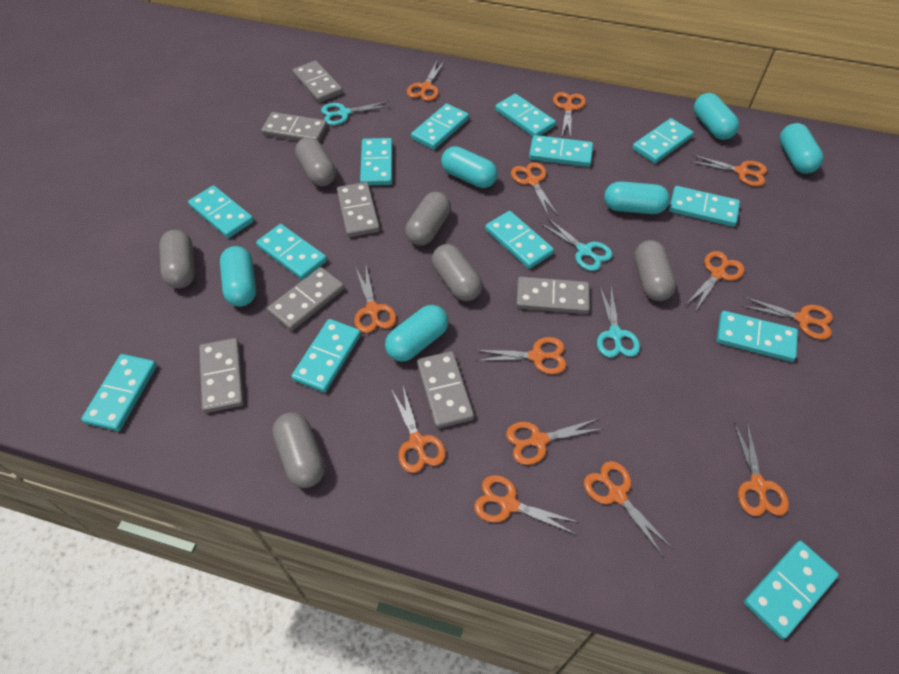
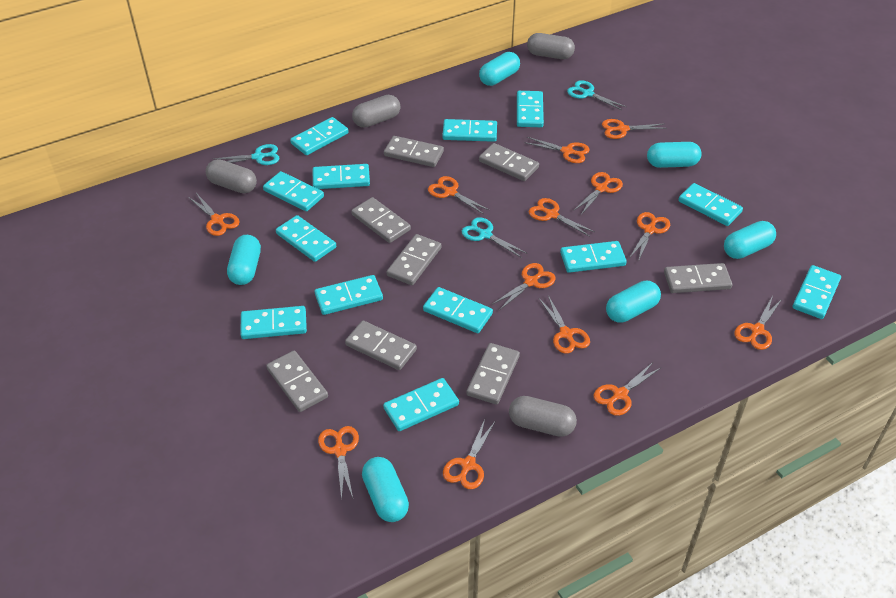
grey capsule: [159,230,195,289] [272,412,325,488] [295,137,336,187] [405,192,451,246] [432,244,483,301] [634,240,676,301] = 6 -> [206,159,257,194] [352,95,400,128] [509,396,577,437] [527,33,575,59] = 4
grey domino: [199,338,244,413] [261,112,327,142] [267,267,344,331] [293,61,343,103] [337,182,380,237] [417,351,474,429] [516,277,590,314] = 7 -> [266,351,328,412] [345,321,417,370] [351,197,411,243] [384,136,444,167] [387,234,441,285] [466,343,520,405] [479,143,539,181] [664,263,732,293] = 8

